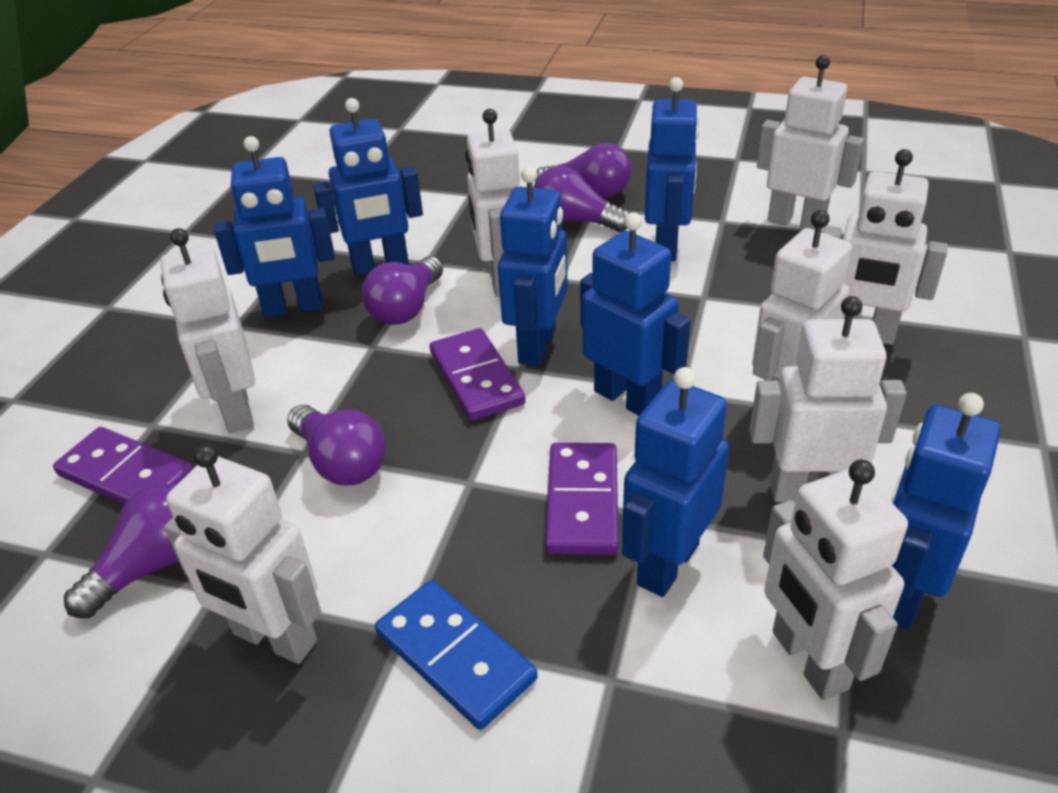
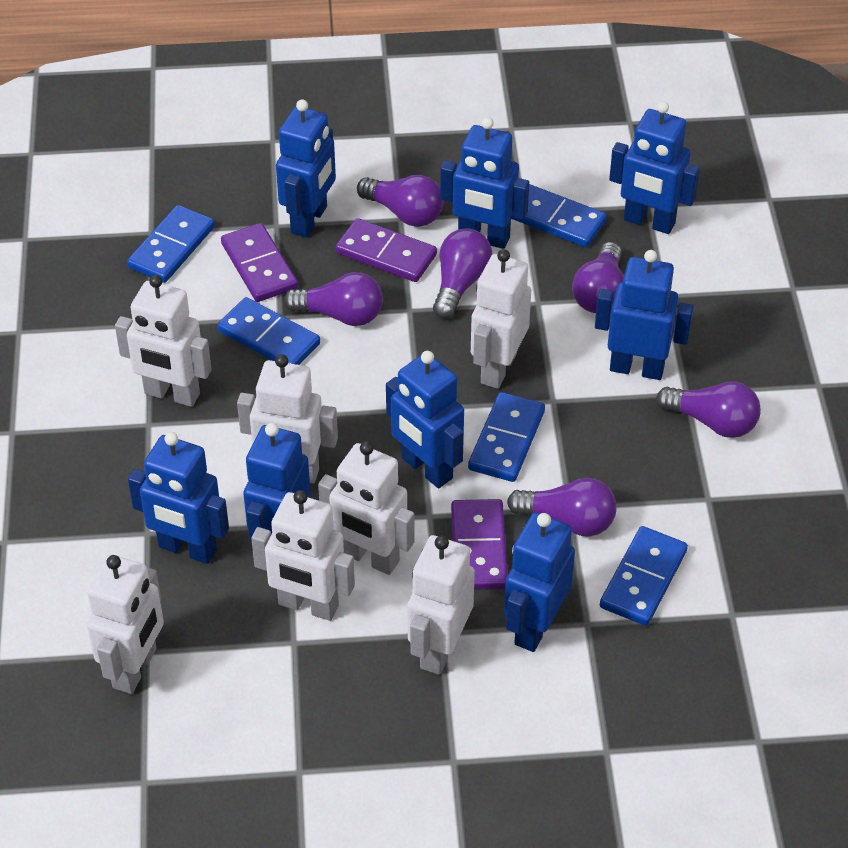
blue domino: [375,580,538,730] = 1 -> [127,205,215,283] [217,297,320,365] [468,392,545,482] [511,184,607,247] [600,526,688,626] = 5
blue robot: [214,136,335,318] [313,98,423,276] [498,166,568,366] [580,212,690,416] [622,367,729,597] [645,77,699,261] [891,393,1001,630] = 7 -> [128,432,229,564] [243,423,311,542] [276,99,336,238] [386,351,464,488] [440,117,529,249] [504,512,575,652] [595,250,694,380] [609,101,700,234] = 8
purple light bulb: [64,483,179,618] [287,405,386,485] [362,256,443,325] [533,166,630,232] [535,143,632,198] = 5 -> [284,272,383,326] [357,175,444,227] [433,228,492,319] [507,478,617,537] [572,242,624,313] [656,381,761,438] = 6
white robot: [161,228,255,433] [164,444,321,664] [465,109,520,297] [750,296,907,502] [752,210,852,382] [757,55,864,230] [763,460,908,700] [823,149,948,345] = 8 -> [87,554,164,694] [115,275,212,407] [237,354,338,483] [251,490,355,621] [318,441,415,575] [407,535,475,675] [471,249,531,389] = 7

